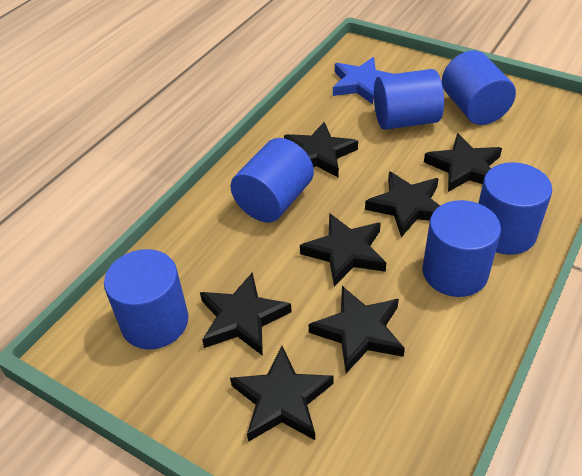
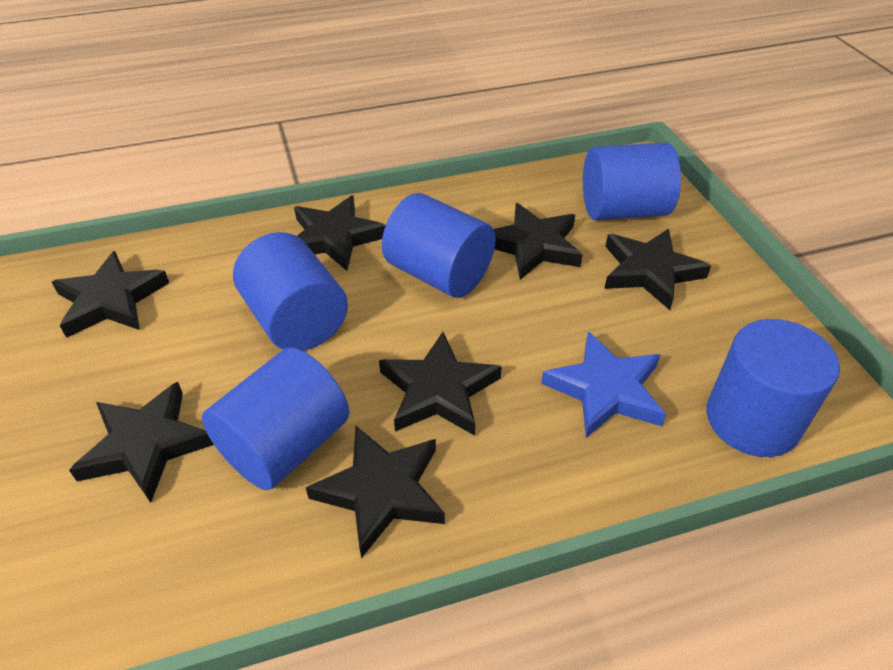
blue cylinder: [104,249,188,350] [231,138,314,222] [374,69,444,130] [422,200,501,297] [442,51,516,125] [479,162,552,255] = 6 -> [202,347,349,490] [233,232,348,351] [382,193,496,298] [583,142,681,220] [707,319,840,457] = 5

